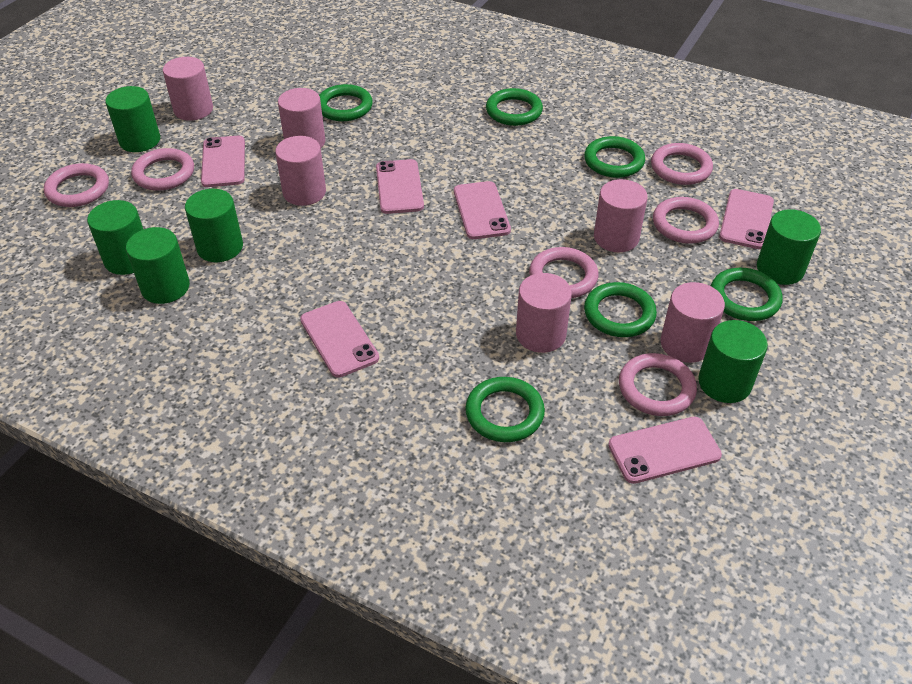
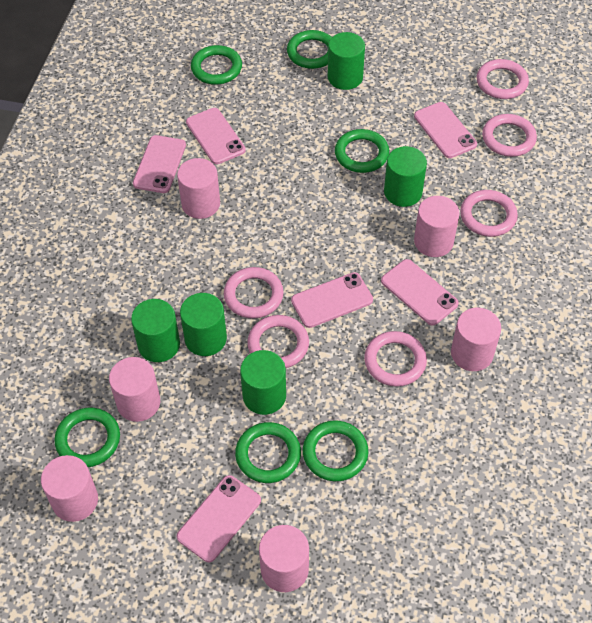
green cylinder: [87,200,143,275] [105,86,160,152] [126,227,190,304] [185,189,243,262] [698,320,768,403] [757,209,821,285] = 6 -> [131,299,180,362] [180,293,227,356] [240,350,286,415] [328,32,365,90] [384,146,427,207] = 5

